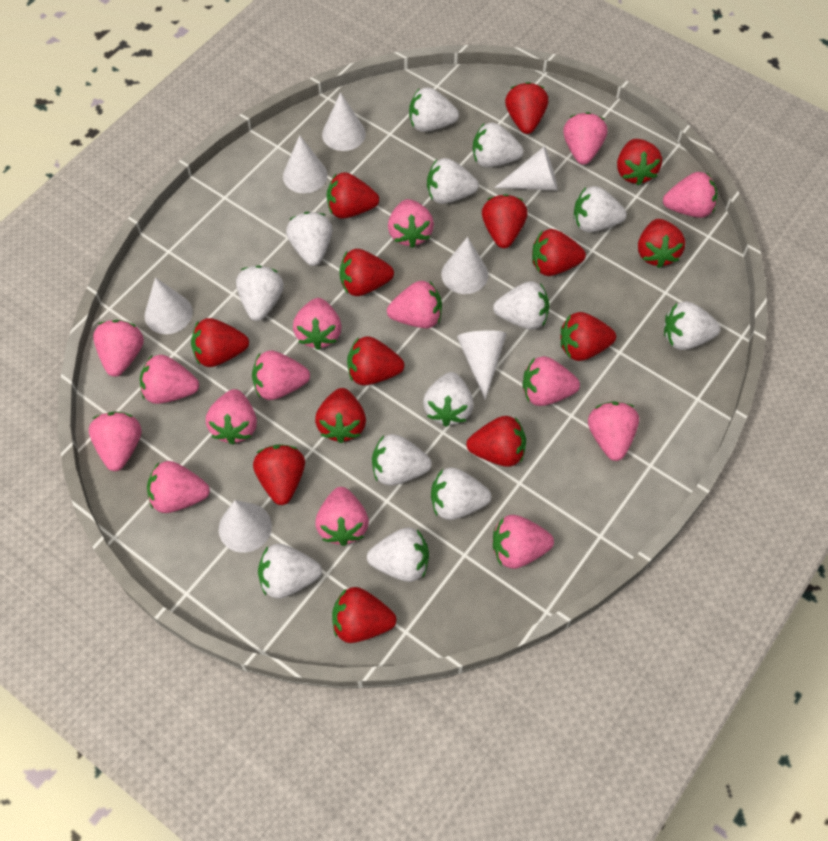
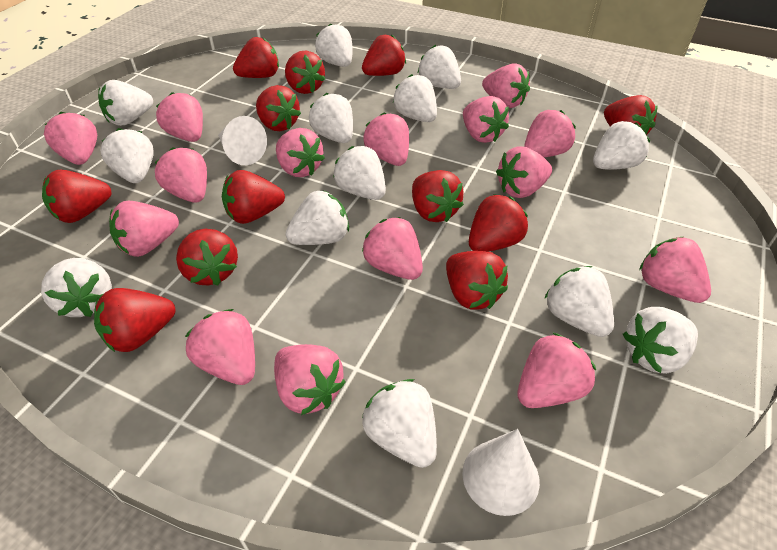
red strawberry: [191,318,249,367] [253,444,305,505] [315,388,366,443] [326,172,379,219] [332,587,396,643] [340,249,394,296] [347,336,404,385] [466,416,526,467] [482,194,528,248] [505,82,548,134] [532,229,586,276] [560,312,616,361] [617,139,662,186] [638,219,685,268] = 14 -> [42,170,112,223] [94,288,175,352] [176,229,238,286] [222,170,285,224] [233,37,279,78] [256,85,301,131] [285,51,325,94] [362,34,406,76] [412,170,464,222] [446,251,508,310] [469,194,528,252] [604,95,657,135] = 12
white cone: [145,277,193,334] [219,500,272,553] [283,135,328,193] [322,92,366,151] [441,237,488,294] [457,330,507,400] [494,146,558,190] = 7 -> [218,116,267,165] [462,429,540,516] = 2

